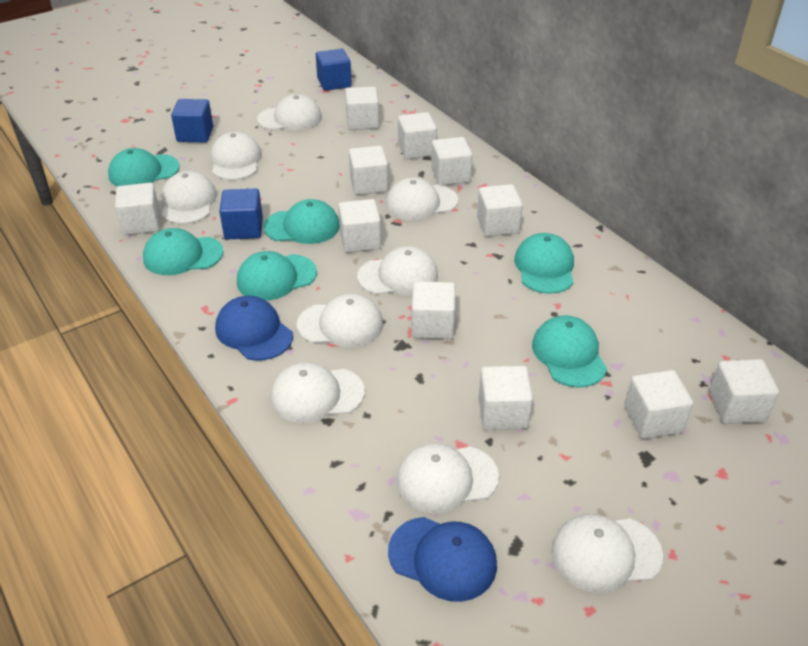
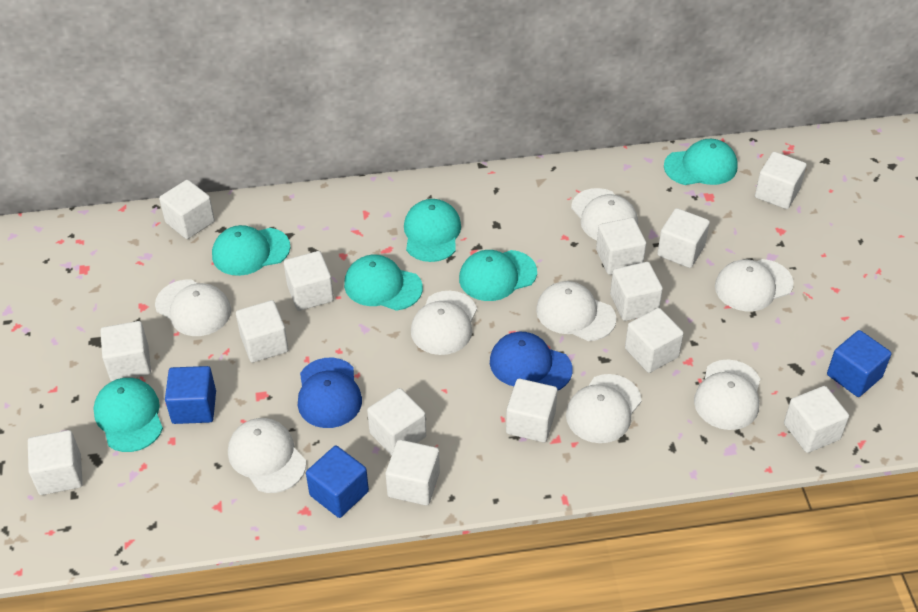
white cap: [162,171,217,224] [210,132,262,180] [257,94,322,130] [271,362,365,423] [297,294,383,347] [357,246,438,295] [386,178,458,221] [396,443,499,514] [551,514,663,593] = 9 -> [155,280,231,336] [228,418,306,493] [411,291,477,355] [536,281,616,341] [566,374,642,443] [571,188,638,240] [694,360,760,430] [715,259,794,311] = 8
white cube: [115,183,160,235] [338,199,381,253] [345,87,379,130] [349,146,388,195] [398,112,437,159] [411,281,455,339] [431,137,473,185] [477,184,523,236] [479,366,533,430] [625,370,693,439] [709,359,779,424] = 11 -> [28,430,83,495] [101,321,151,381] [159,180,215,239] [236,300,289,363] [284,251,334,311] [367,388,426,456] [386,440,440,505] [506,379,558,442] [596,218,646,275] [610,262,663,321] [625,308,684,373] [657,208,710,268] [755,152,807,209] [784,386,849,453] = 14

